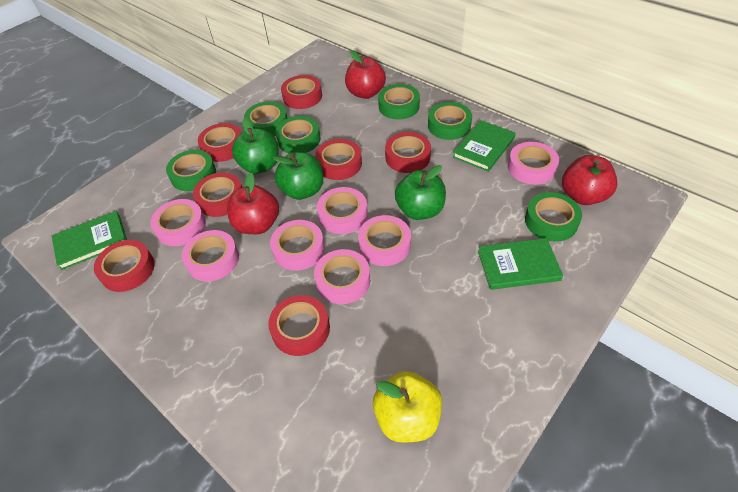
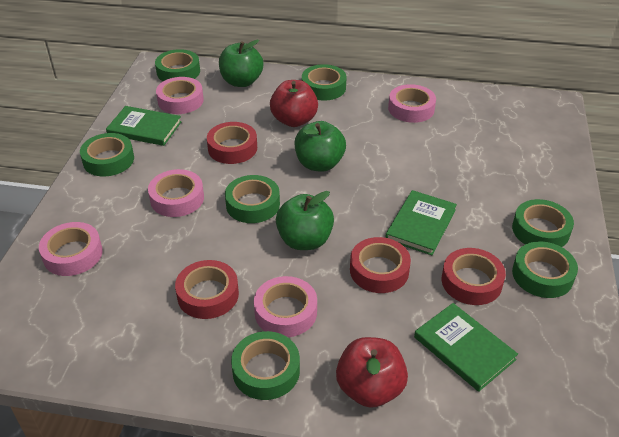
green tape: [166,150,216,191] [244,102,287,136] [275,116,320,154] [378,84,420,119] [428,102,472,140] [525,192,582,241] = 6 -> [80,133,134,176] [155,49,200,81] [225,175,280,223] [231,331,300,400] [302,64,346,100] [512,199,574,247] [512,241,578,298] = 7
pink tape: [150,199,206,246] [182,230,239,282] [270,220,325,271] [314,249,370,304] [317,187,368,234] [358,215,411,266] [508,142,559,185] = 7 -> [39,222,103,276] [148,169,204,217] [156,77,204,114] [254,276,317,337] [388,84,436,123] = 5
red apple: [227,173,279,234] [345,50,386,99] [562,155,617,205] = 3 -> [270,80,318,127] [336,337,408,408] = 2
red tape: [94,240,155,292] [193,172,242,217] [198,123,241,162] [268,295,330,356] [281,75,322,109] [315,139,362,180] [385,132,431,173] = 7 -> [175,260,239,319] [207,122,257,164] [350,237,411,293] [442,248,506,305] = 4
yellow apple: [373,371,442,443] = 1 -> none = 0

